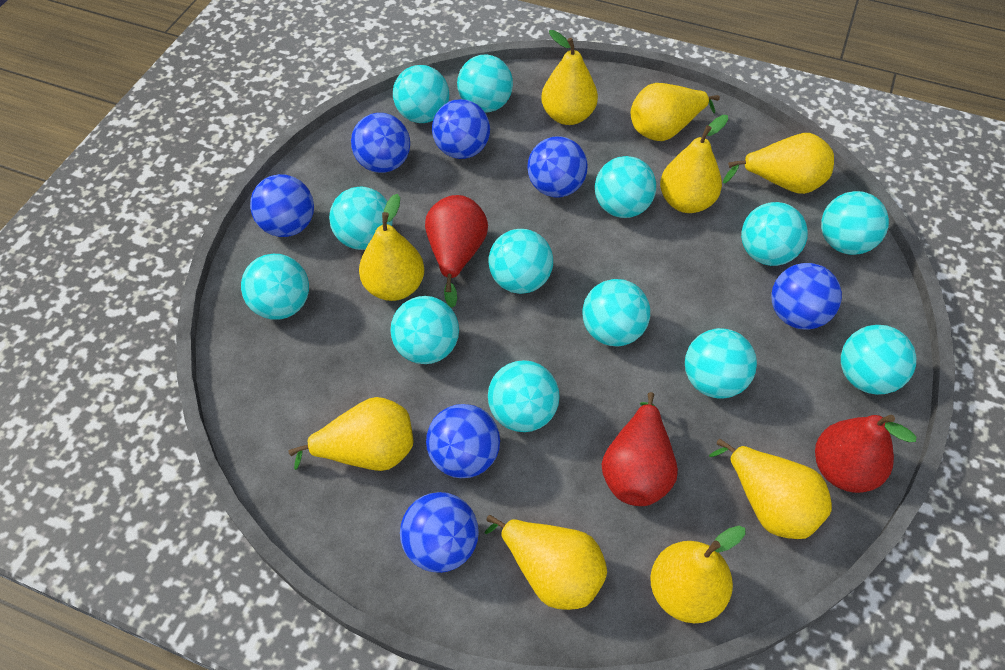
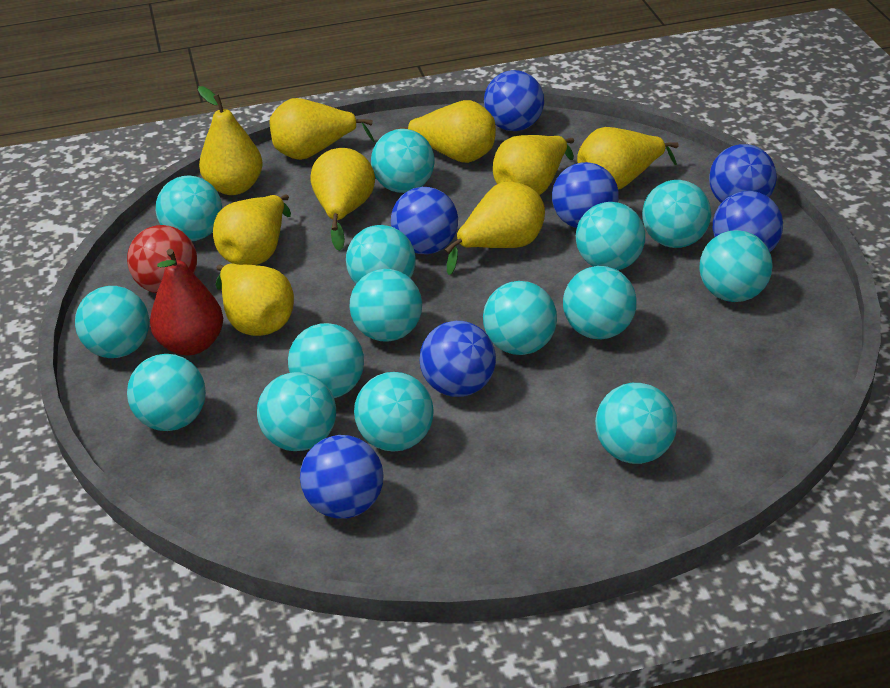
red ball: none = 0 -> [127,225,197,293] = 1
red pear: [425,195,488,308] [602,392,678,506] [815,415,916,493] = 3 -> [150,249,223,355] = 1
turquoise ball: [241,254,309,320] [329,186,393,250] [390,296,459,364] [393,65,449,123] [457,54,513,112] [488,229,553,294] [488,360,560,432] [582,279,650,346] [595,156,656,218] [685,328,757,399] [741,202,808,266] [821,191,889,255] [841,325,916,395] = 13 -> [75,286,149,358] [127,354,206,431] [156,176,222,241] [257,372,336,451] [288,323,364,398] [346,225,416,284] [350,269,422,342] [354,372,434,452] [371,129,435,193] [483,281,557,355] [563,266,637,339] [576,202,645,270] [595,383,677,464] [642,180,711,248] [699,230,773,302] = 15

